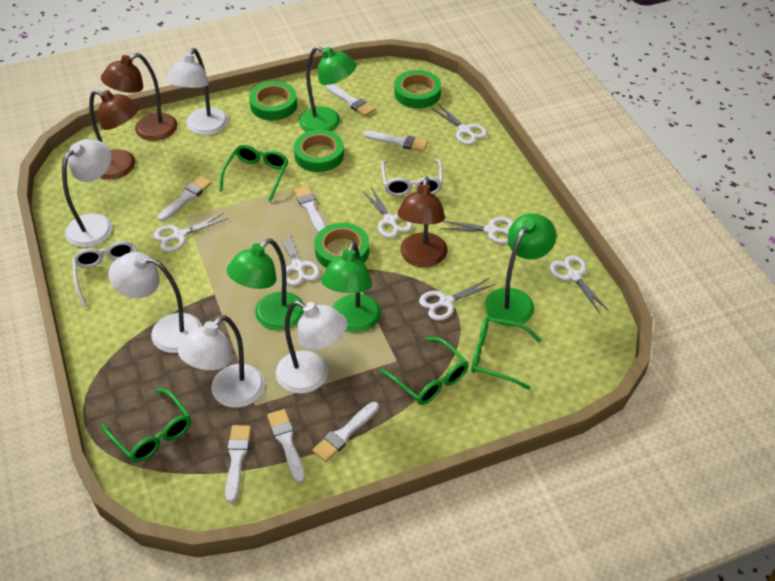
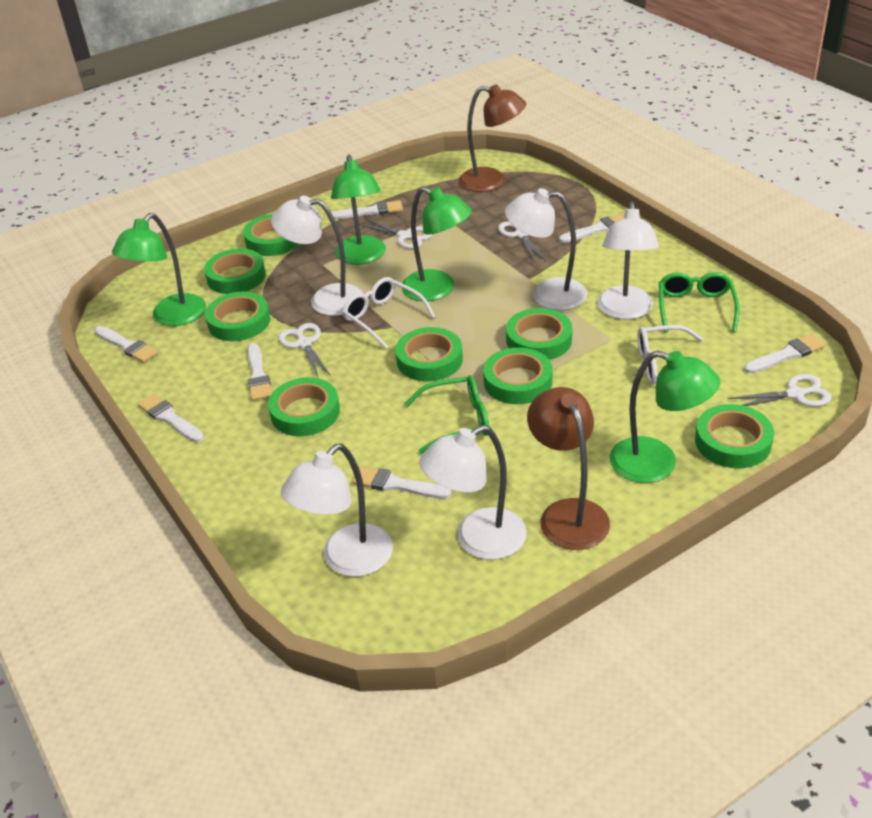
brown lamp: [89,90,139,179] [101,53,178,141] [397,177,448,267] = 3 -> [459,84,526,192] [527,387,610,550] = 2
green glasses: [101,388,191,462] [219,145,288,202] [380,337,469,405] [471,317,541,390] = 4 -> [405,375,489,454] [659,272,739,332] = 2
green tape: [249,81,297,120] [294,130,344,172] [315,223,369,268] [394,70,441,108] = 4 -> [204,249,266,294] [205,292,270,341] [243,214,299,256] [268,377,340,436] [395,327,463,381] [483,347,552,404] [506,308,572,360] [695,404,774,468] = 8
white scissors: [154,213,228,252] [278,229,320,286] [362,187,413,238] [419,278,495,321] [432,105,487,145] [440,217,514,244] [550,255,609,314] = 7 -> [278,323,331,377] [359,218,432,249] [498,221,546,262] [728,374,831,407] = 4

